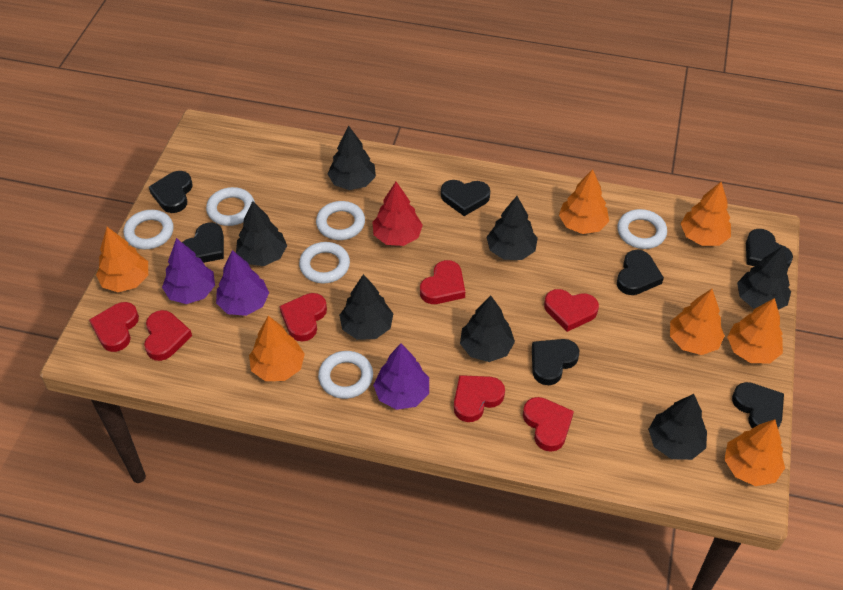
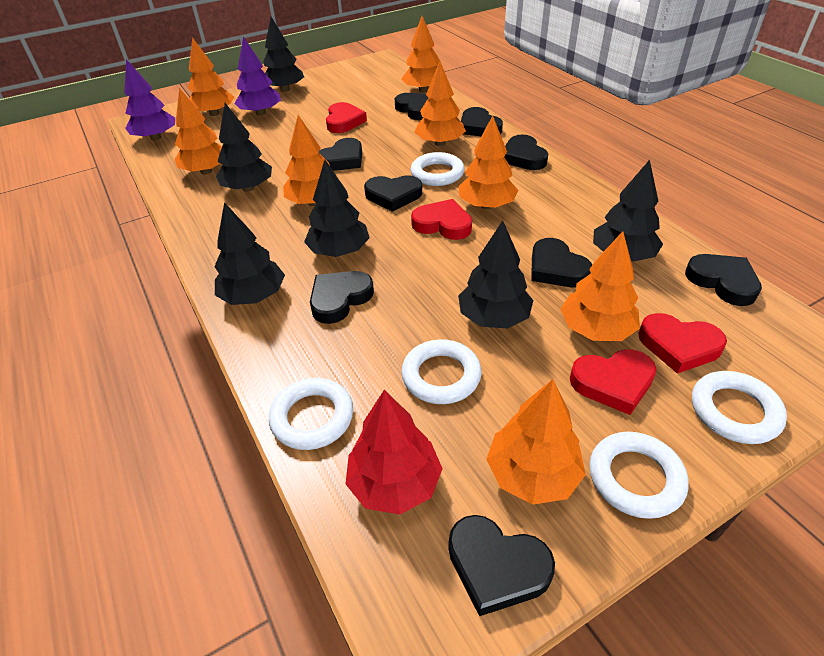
black heart: [149,171,192,213] [182,223,224,263] [441,180,490,216] [532,339,579,385] [617,250,664,295] [732,382,784,428] [746,229,793,268] = 7 -> [310,271,374,324] [319,138,362,171] [364,175,422,212] [395,93,429,120] [448,515,555,616] [461,107,503,136] [505,134,548,170] [531,238,592,287] [685,254,762,306] = 9
black tree: [236,201,287,266] [328,126,376,190] [339,274,393,340] [460,296,515,362] [486,196,538,260] [648,394,707,460] [737,246,791,310] = 7 -> [214,202,285,305] [216,103,272,192] [263,17,304,92] [304,160,370,257] [458,220,533,329] [593,160,663,262] = 6
orange tree: [96,227,148,292] [249,316,305,381] [559,169,609,234] [670,289,725,355] [681,182,731,246] [724,419,785,486] [727,298,783,363] = 7 -> [175,88,222,174] [188,37,234,116] [283,115,330,206] [401,16,440,93] [414,61,466,146] [459,116,519,209] [486,379,586,505] [560,231,640,341] = 8
purple tree: [162,238,215,304] [216,250,269,316] [373,343,429,410] = 3 -> [124,59,175,141] [235,36,281,116] = 2
red heart: [89,302,139,352] [144,310,192,361] [280,293,327,341] [420,260,465,304] [454,375,505,422] [523,397,574,452] [544,289,599,332] = 7 -> [326,102,367,133] [411,199,472,240] [570,349,656,415] [638,313,727,374] = 4
white ring: [123,210,174,249] [206,187,255,226] [299,242,350,283] [316,201,365,240] [318,351,373,399] [618,209,667,249] = 6 -> [269,378,353,450] [401,339,482,404] [410,152,464,186] [589,432,689,519] [692,371,787,444] = 5

